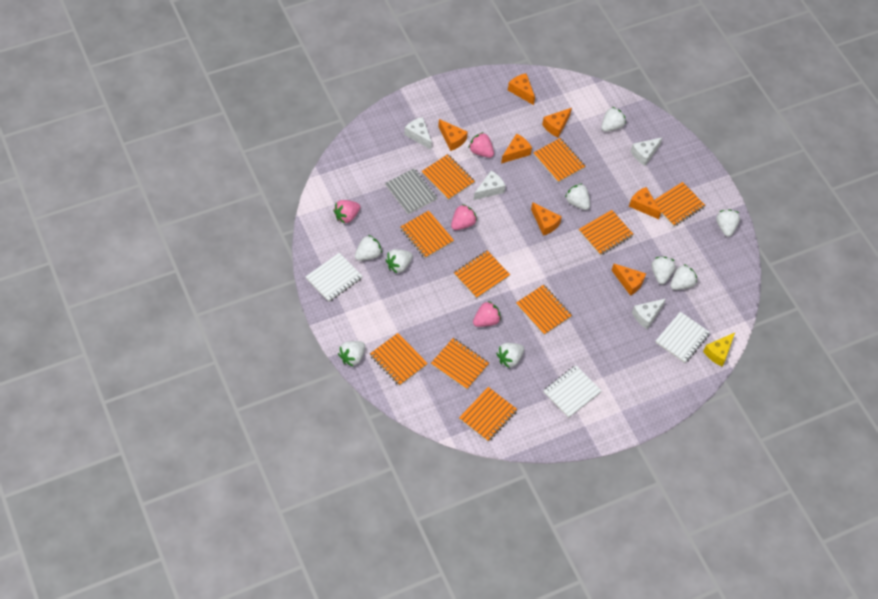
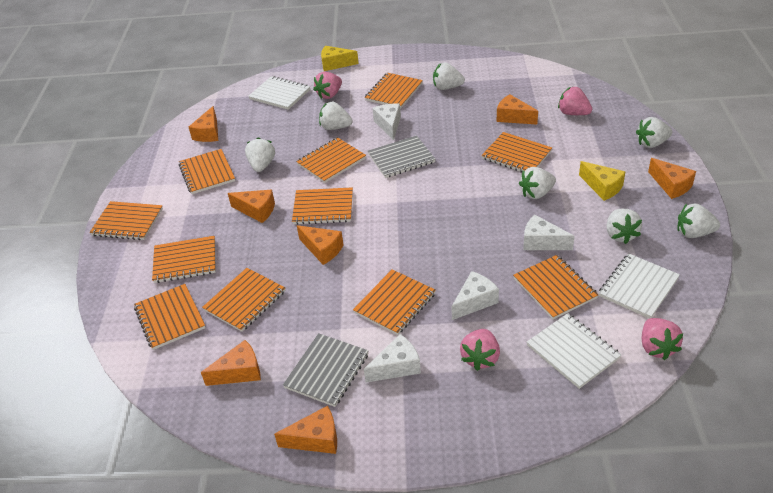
grey notebook: [385,168,437,214] = 1 -> [283,333,369,407] [368,135,436,178] = 2
orange notebook: [370,333,428,386] [400,210,454,258] [421,154,475,200] [431,338,489,390] [454,250,510,299] [459,387,518,442] [516,285,572,335] [533,138,585,183] [579,210,634,255] [654,182,706,227] = 10 -> [89,201,163,240] [134,284,205,350] [152,236,216,283] [179,149,235,194] [202,268,285,332] [292,187,353,225] [296,137,366,183] [353,269,436,335] [365,73,423,108] [481,132,552,172] [513,255,598,319] = 11
white strawberry: [338,341,365,366] [355,235,382,261] [385,249,413,273] [496,343,524,368] [565,183,590,210] [601,107,626,132] [651,257,676,284] [670,264,697,290] [716,209,740,237] = 9 -> [245,137,275,172] [319,102,353,130] [433,62,465,90] [519,167,556,199] [606,209,642,244] [636,117,672,148] [677,203,720,238] = 7
yellow cheese: [703,333,735,366] = 1 -> [321,46,359,71] [579,161,625,201] = 2

